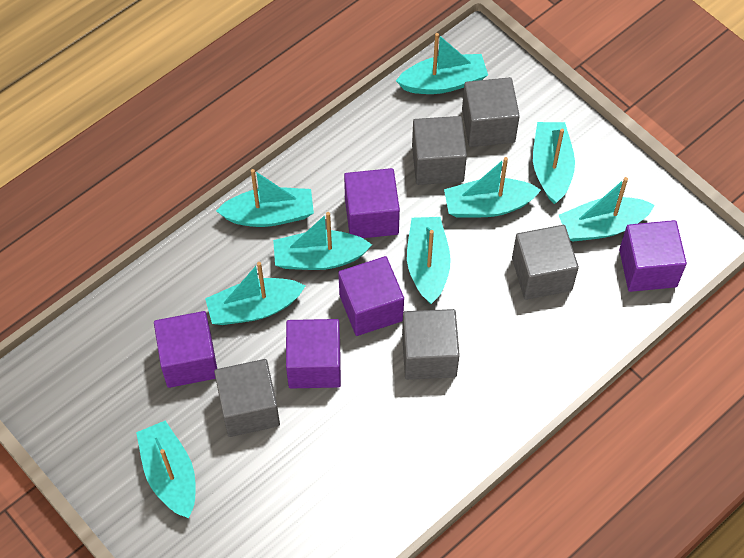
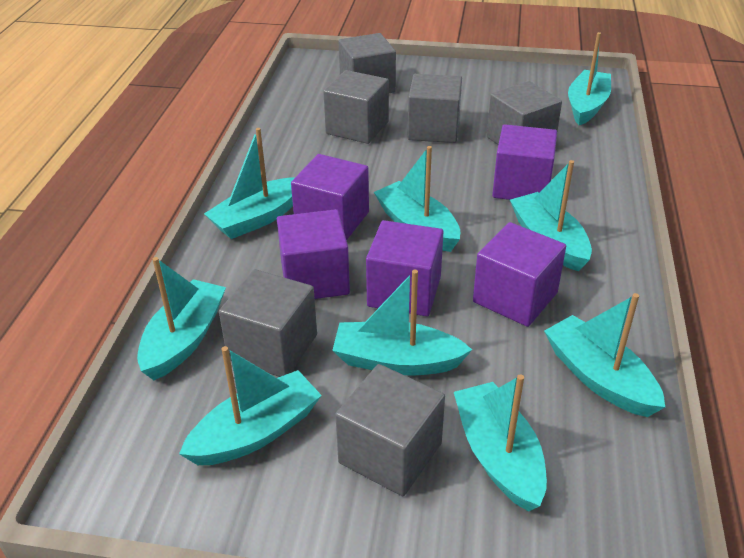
grey cube: [214,359,280,437] [402,309,460,380] [412,116,467,185] [462,77,520,147] [512,225,579,300] = 5 -> [219,269,317,377] [323,70,389,144] [335,364,445,496] [339,33,396,93] [408,74,462,143] [487,81,562,145] = 6

